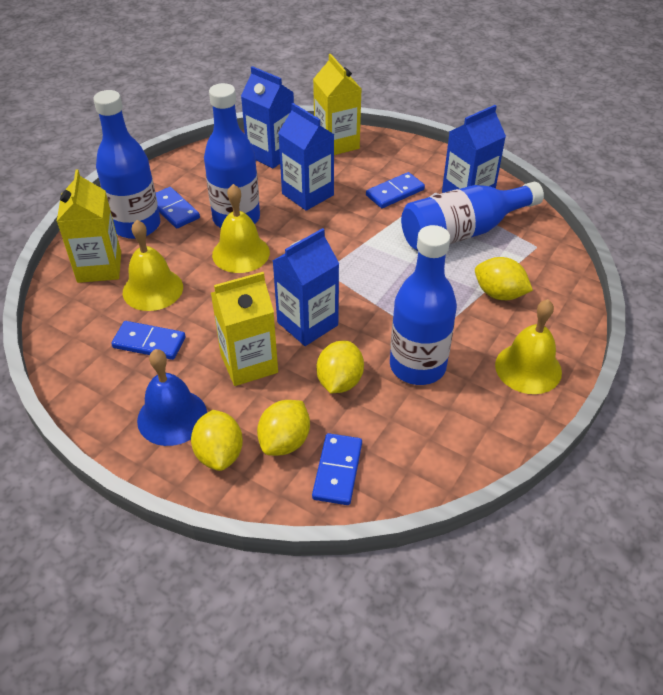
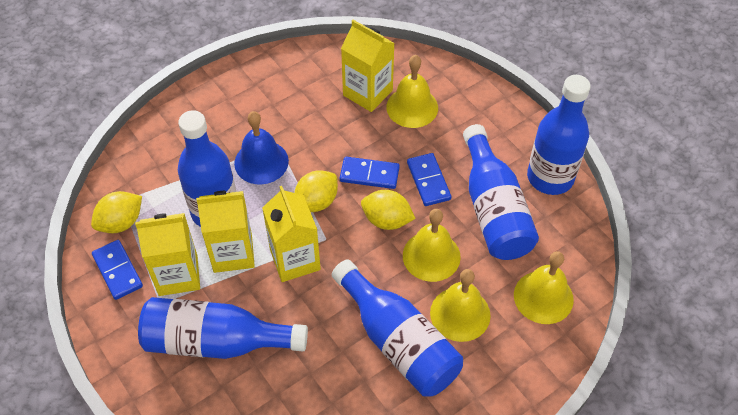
blue bottle: [93,90,160,239] [204,83,260,228] [390,225,457,385] [401,182,544,251] = 4 -> [138,297,308,359] [178,110,236,227] [332,259,463,396] [463,124,539,260] [527,75,590,195] = 5
blue carton: [241,66,294,168] [273,228,339,346] [278,103,335,211] [442,105,506,193] = 4 -> none = 0
blue domino: [111,321,185,360] [156,187,200,228] [312,433,362,505] [366,172,425,208] = 4 -> [92,240,143,300] [340,157,400,189] [407,153,451,206] = 3
yellow bell: [123,220,183,311] [212,184,270,273] [495,299,562,394] = 3 -> [386,55,438,128] [403,209,461,282] [430,269,491,342] [514,251,574,324] = 4
yellow carton: [57,169,121,283] [211,272,278,386] [313,54,361,155] = 3 -> [135,213,200,296] [196,191,255,273] [262,186,321,282] [341,20,395,112] = 4
yellow lemon: [191,410,243,471] [257,400,310,456] [316,340,364,393] [475,257,533,300] = 4 -> [91,191,142,233] [294,170,338,212] [361,190,416,230] = 3

